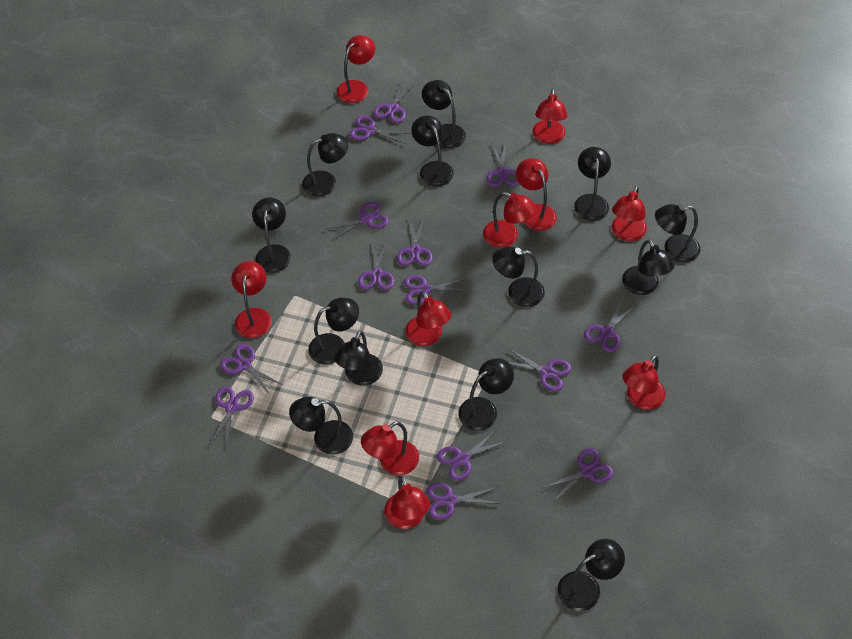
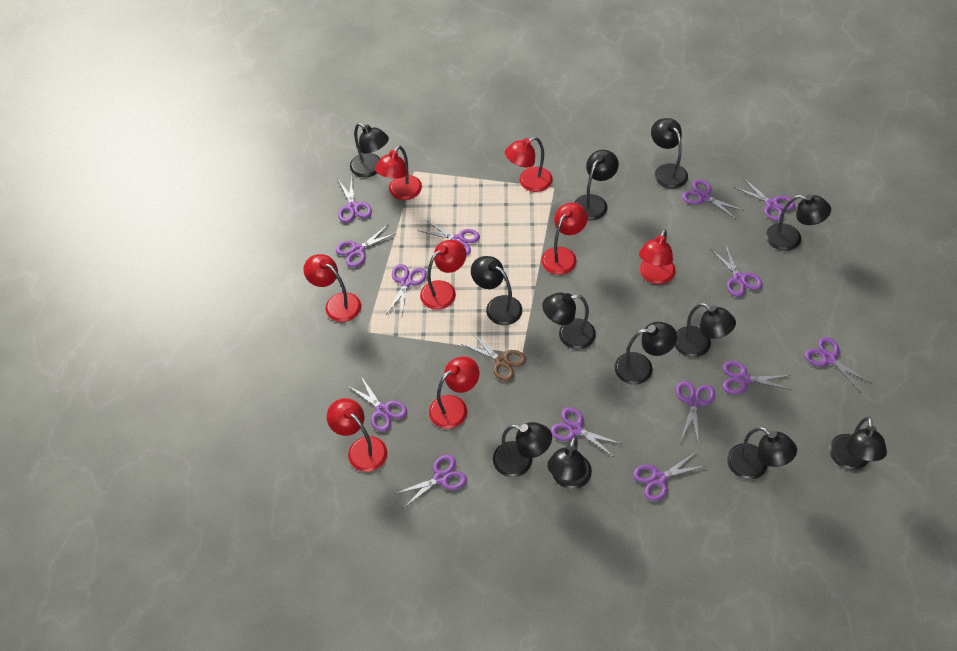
black lamp: [252,197,291,273] [289,397,353,455] [302,133,348,197] [308,298,359,365] [335,331,383,385] [411,116,454,187] [422,80,466,148] [458,358,514,431] [492,246,545,307] [557,539,625,611] [574,147,611,221] [622,239,674,295] [655,204,700,262] = 13 -> [350,123,389,178] [471,256,522,325] [493,422,552,477] [542,292,596,350] [547,437,592,489] [574,150,619,221] [614,322,677,385] [651,118,688,189] [675,303,736,357] [727,427,797,480] [766,194,831,251] [829,417,887,470] = 12
brown scissors: none = 0 -> [462,332,526,381] = 1
red lamp: [231,261,272,338] [337,35,375,103] [361,421,419,475] [384,476,430,529] [405,291,451,346] [483,192,536,248] [516,158,557,231] [533,88,568,144] [612,186,647,241] [622,355,666,410] = 10 -> [303,254,361,322] [327,398,387,472] [375,145,422,200] [420,240,466,310] [429,356,479,429] [505,137,553,192] [541,203,587,275] [639,229,676,284] = 8

